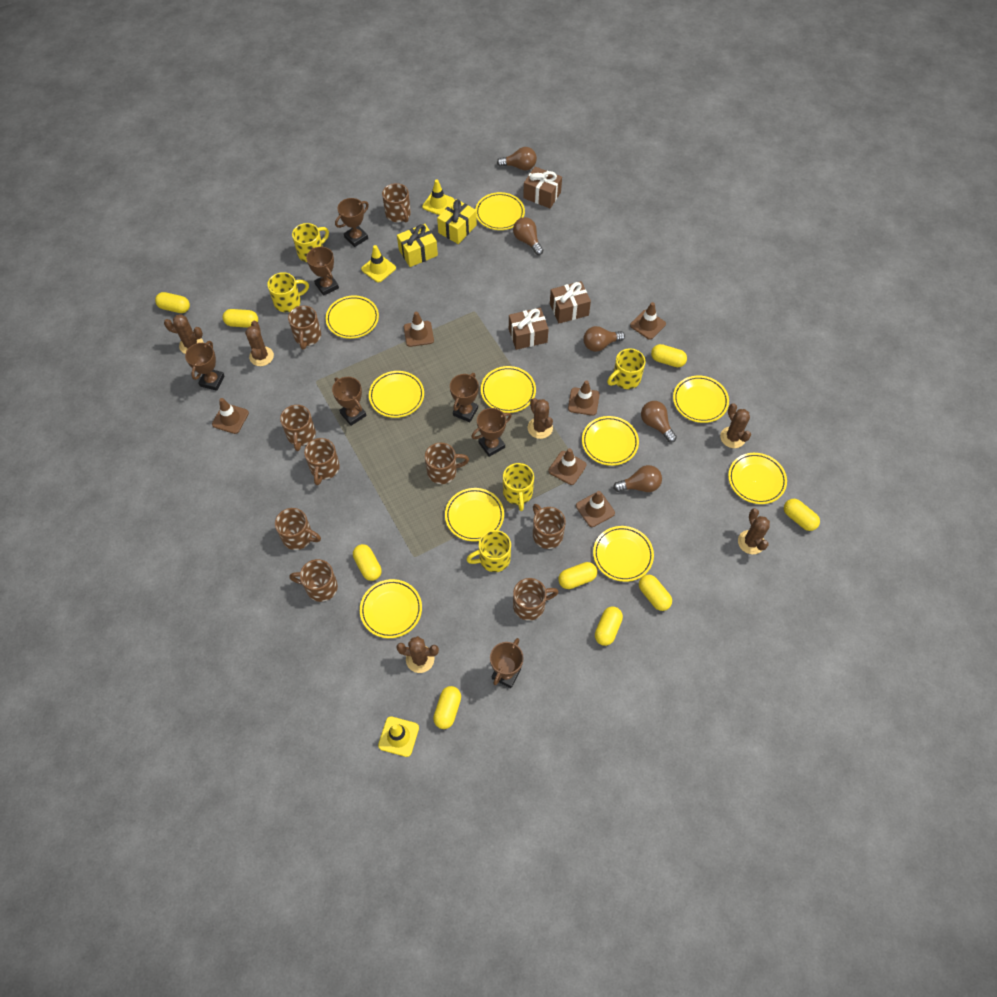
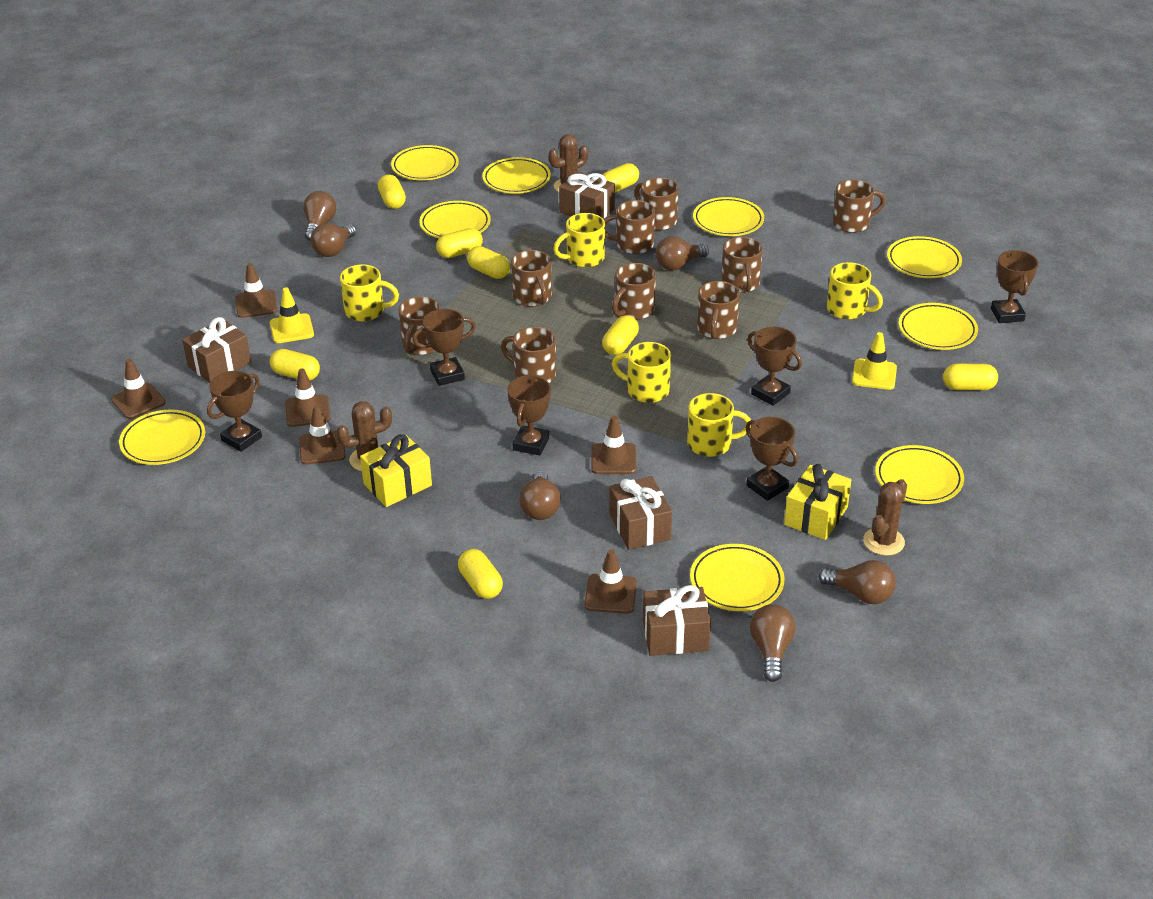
brown cactus: [164,314,203,354] [245,321,274,366] [396,636,439,673] [528,398,553,439] [720,403,751,448] [738,508,770,554] = 6 -> [336,401,392,471] [549,134,588,192] [863,479,907,556] = 3
brown gift: [509,308,549,350] [523,167,562,208] [550,281,591,323] = 3 -> [182,317,251,383] [559,172,615,219] [609,476,672,550] [643,585,711,656] = 4
brown light bulb: [497,147,537,170] [513,217,543,255] [583,326,625,352] [613,465,662,492] [641,401,677,443] = 5 -> [303,191,336,241] [311,223,356,257] [519,470,561,520] [655,236,709,271] [750,604,795,682] [818,560,896,604] = 6
brown trophy: [185,341,225,391] [306,247,339,296] [332,377,367,426] [335,198,369,247] [450,373,479,422] [471,408,512,457] [490,638,524,688] = 7 -> [207,371,262,452] [412,309,476,386] [507,375,551,455] [746,417,798,501] [747,327,802,406] [991,250,1038,323] = 6
yellow capsule: [155,292,190,313] [223,309,258,328] [353,544,382,581] [433,686,461,729] [558,562,597,589] [595,606,623,646] [639,575,672,611] [651,344,687,367] [784,499,820,531] = 9 -> [270,349,320,380] [378,174,406,209] [436,228,483,258] [458,549,503,599] [467,246,510,279] [602,163,639,192] [602,315,639,355] [943,364,998,390] = 8
yellow plate: [326,295,379,339] [360,579,422,638] [369,371,424,418] [445,488,504,542] [475,192,525,230] [481,366,536,413] [582,416,639,466] [593,526,654,582] [673,376,729,423] [728,453,787,504] = 10 -> [119,410,205,465] [391,145,459,180] [419,201,491,238] [482,157,551,194] [690,544,785,611] [693,197,764,236] [875,445,964,504] [887,236,962,278] [899,303,978,350] = 9
yellow traffic cone: [361,245,396,283] [378,716,419,757] [422,180,454,215] = 3 -> [270,287,314,343] [852,332,897,390] = 2

